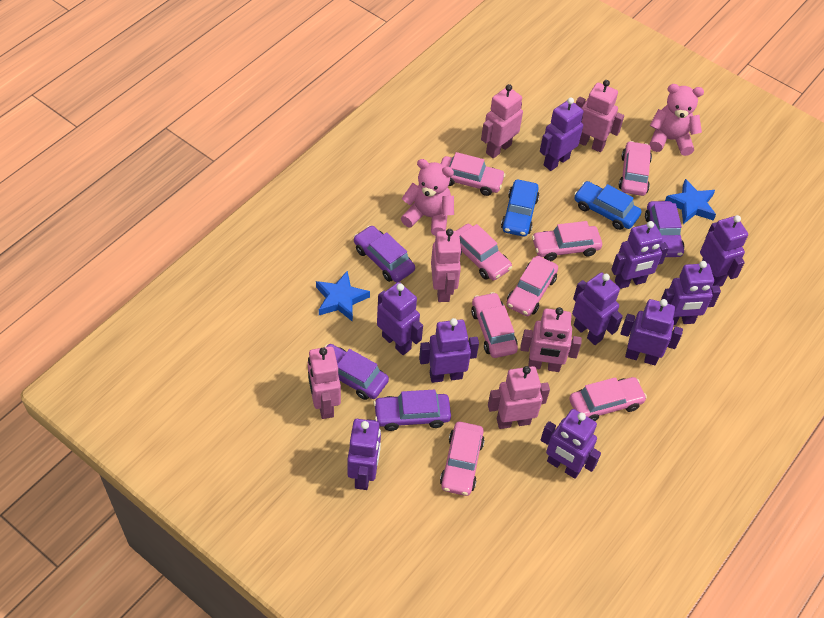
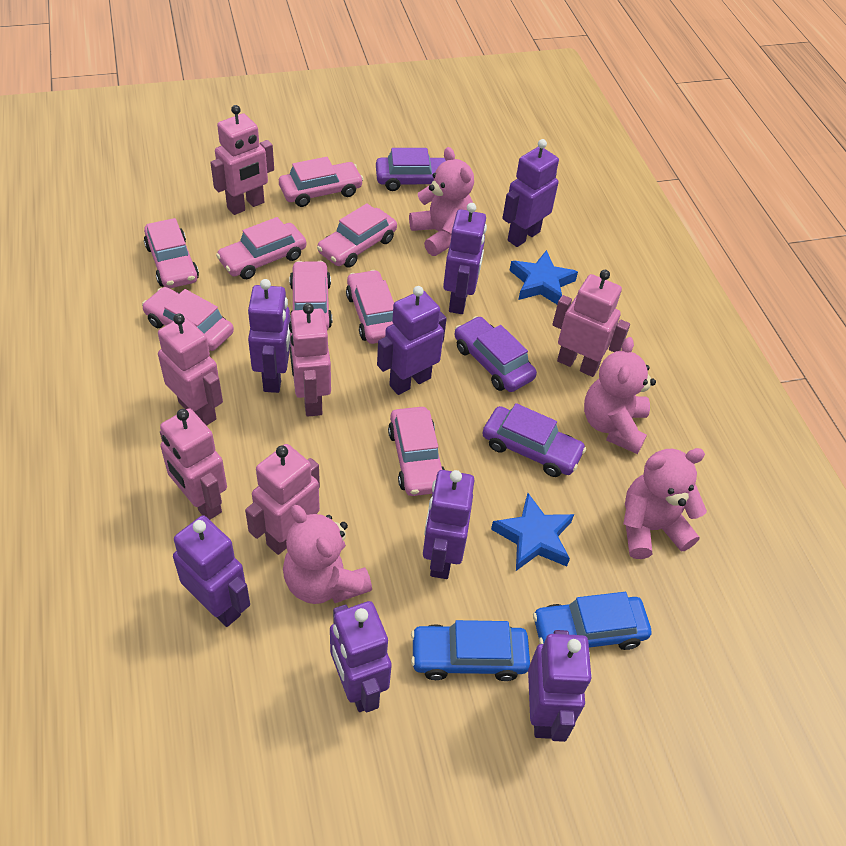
pink teddy bear: [401,159,454,236] [649,84,704,156] = 2 -> [283,505,372,604] [409,147,474,256] [584,337,656,454] [623,448,707,559] = 4
purple car: [325,344,389,400] [354,225,415,282] [373,389,451,431] [645,201,684,257] = 4 -> [376,148,446,191] [454,316,537,392] [482,403,586,477] = 3
purple robot: [347,419,381,490] [377,282,423,355] [419,318,479,383] [540,97,583,171] [541,409,601,479] [572,272,623,345] [611,221,669,289] [621,299,683,365] [661,261,721,325] [700,215,748,287] = 10 -> [173,516,250,627] [248,279,290,393] [330,601,392,713] [377,286,447,395] [423,470,475,579] [443,203,487,314] [502,139,559,247] [528,630,592,742] = 8

